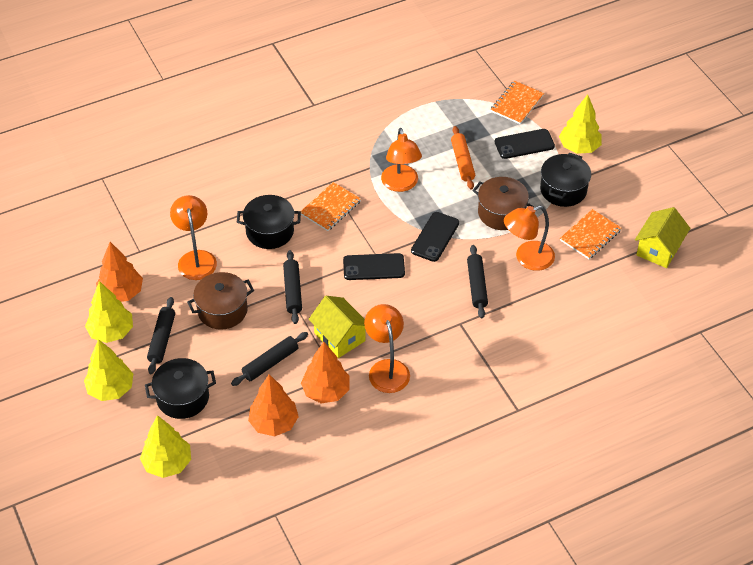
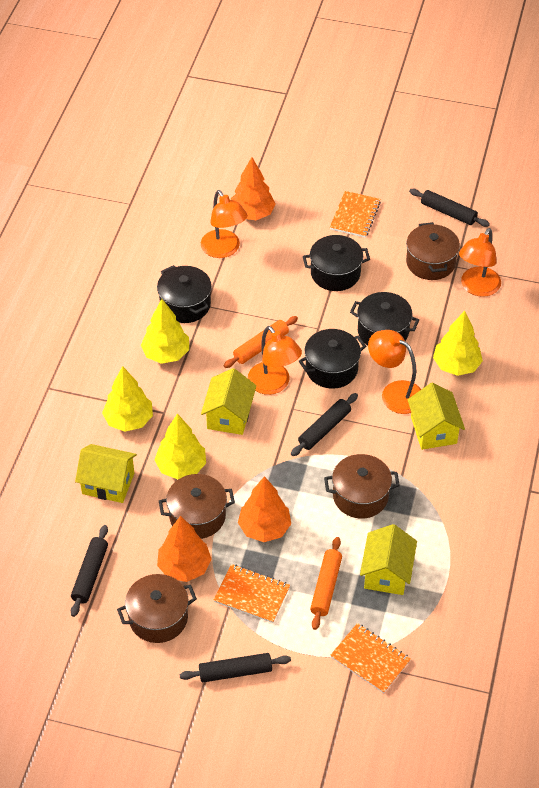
black phone: [343,253,405,280] [411,212,459,262] [495,129,555,159] = 3 -> none = 0
black pot: [145,358,216,419] [237,195,301,249] [540,153,591,207] = 3 -> [157,265,212,323] [299,329,366,389] [303,235,370,291] [350,292,419,345] = 4
brown pot: [187,272,254,330] [472,177,534,230] = 2 -> [117,574,197,643] [159,474,235,539] [324,454,400,519] [406,222,460,280] = 4
orange rolling pin: [451,126,475,190] = 1 -> [223,316,298,368] [310,537,342,630] = 2
yellow house: [309,296,366,358] [635,207,690,268] = 2 -> [75,444,137,503] [201,368,257,435] [360,524,417,595] [407,383,465,450] = 4

